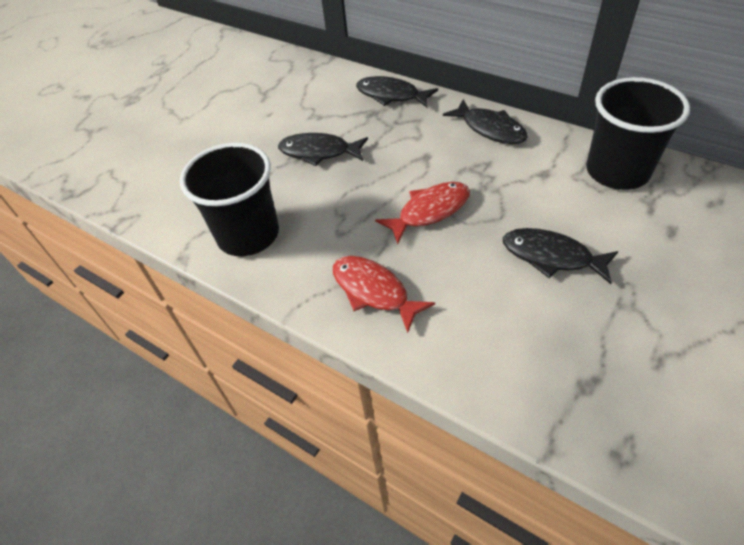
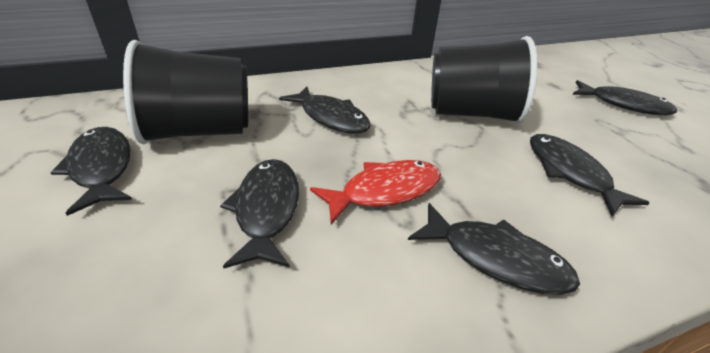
black fish: [278,133,368,166] [356,76,438,108] [443,99,528,144] [503,228,619,284] = 4 -> [50,127,132,216] [220,159,299,268] [279,87,371,134] [408,203,580,295] [530,134,650,216] [573,80,677,115] = 6
red fish: [333,256,435,333] [375,182,470,244] = 2 -> [310,160,441,225] = 1

